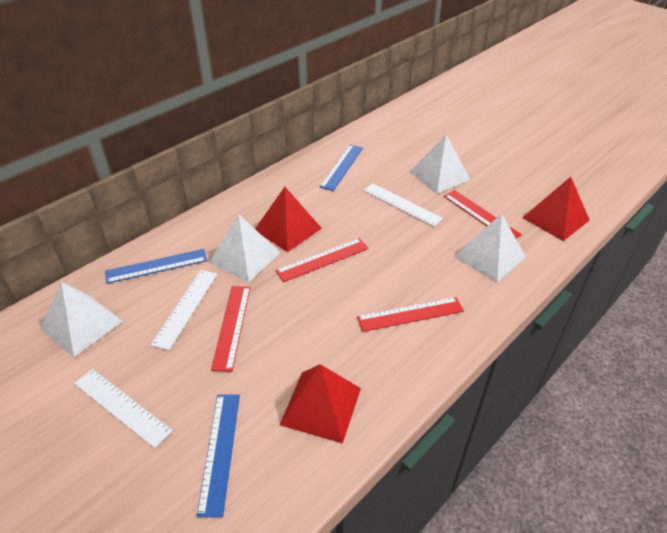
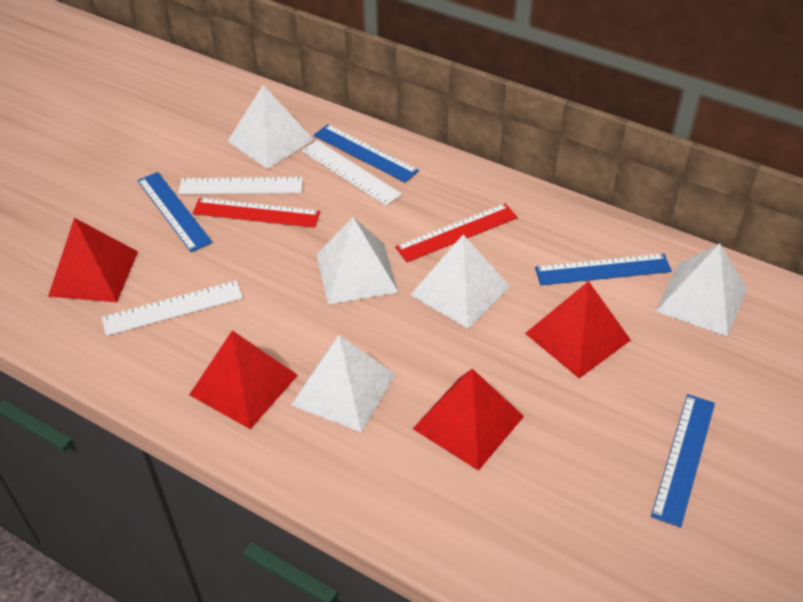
blue ruler: [105,249,207,284] [197,394,240,517] [319,145,363,191] = 3 -> [137,172,213,252] [314,124,419,183] [535,254,672,285] [651,394,715,528] = 4
red pyramid: [255,187,322,252] [280,364,361,443] [522,177,590,241] = 3 -> [48,218,138,302] [189,330,298,429] [413,369,524,471] [525,281,631,378] = 4
red ruler: [211,286,251,372] [275,238,369,282] [357,297,464,332] [444,190,522,238] = 4 -> [192,198,320,228] [395,203,518,262] = 2
white pyramid: [41,282,123,357] [209,214,281,283] [410,134,470,193] [454,213,526,282] = 4 -> [228,85,314,169] [291,335,395,432] [316,217,398,304] [410,235,510,329] [656,243,747,337] = 5

